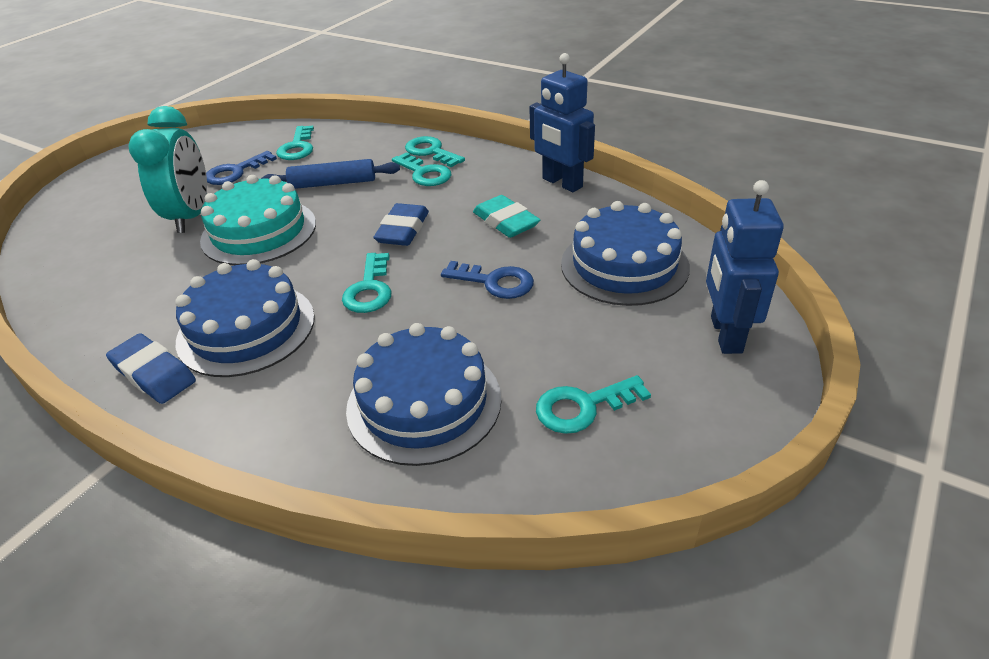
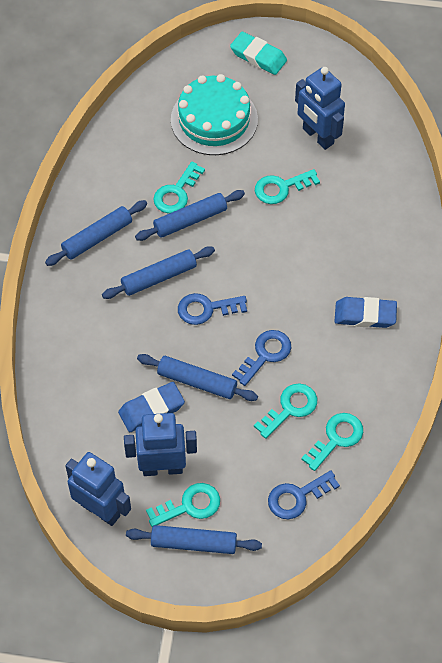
blue cake: [175,259,315,377] [346,323,501,466] [561,201,690,306] = 3 -> none = 0
blue key: [206,151,277,185] [441,261,534,299] = 2 -> [178,293,247,325] [232,330,291,386] [268,470,340,519] = 3
blue robot: [530,53,595,192] [706,180,784,354] = 2 -> [65,452,131,526] [124,413,197,476] [295,67,345,150] = 3
blue rolling pin: [261,159,400,189] = 1 -> [45,200,147,266] [102,246,215,299] [126,525,262,554] [135,190,245,241] [137,354,258,401] = 5
turquoise clock: [129,106,207,233] = 1 -> none = 0

